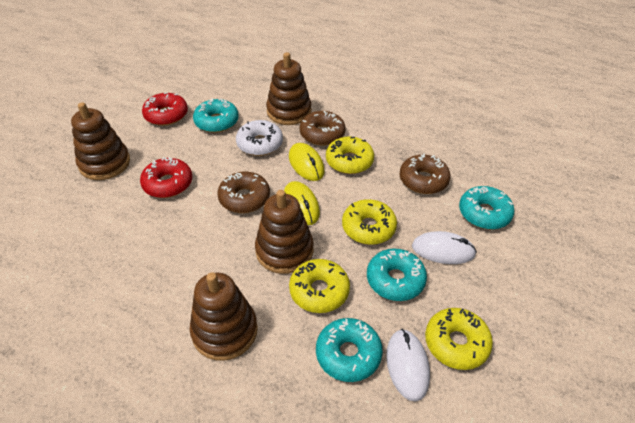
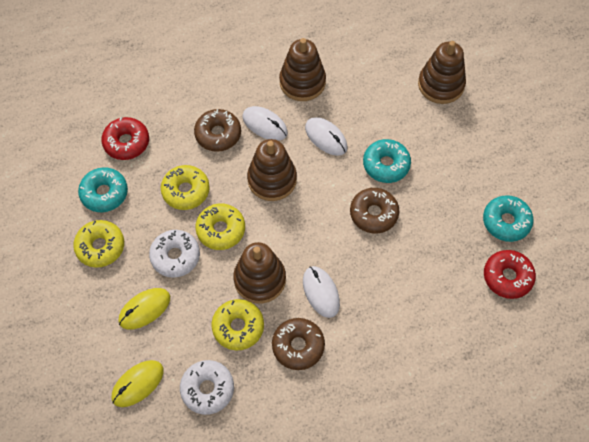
turquoise donut: [193,98,239,133] [316,318,383,382] [367,249,427,301] [459,186,515,229] = 4 -> [78,167,128,212] [363,139,411,183] [483,195,534,242] = 3
white donut: [236,120,283,156] = 1 -> [149,230,200,278] [180,360,234,415] = 2
white mouse: [386,329,430,402] [412,231,477,264] = 2 -> [243,106,288,141] [303,266,340,318] [305,117,348,156] = 3

